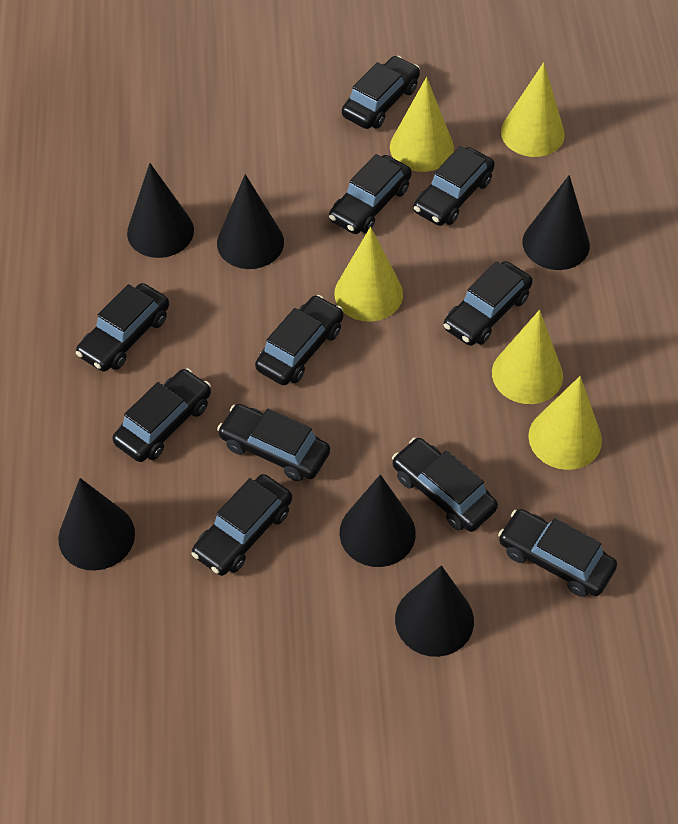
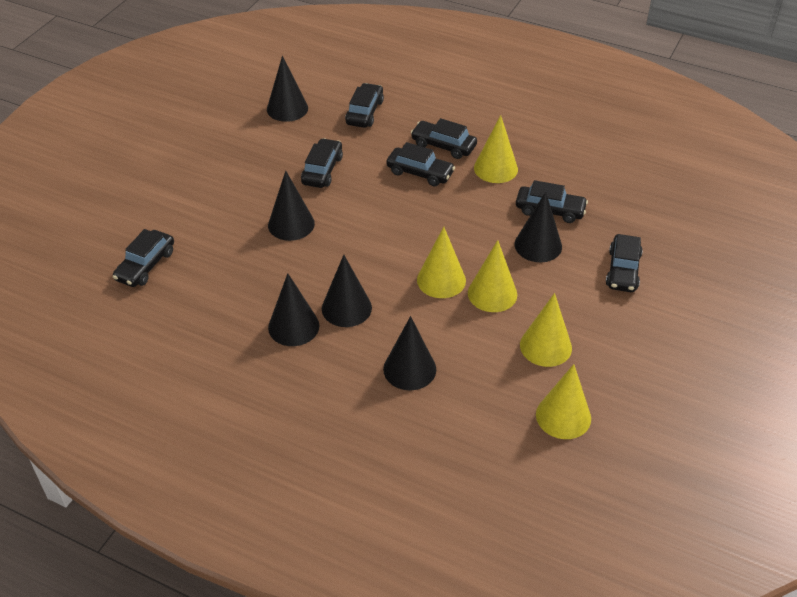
black car: [76,283,169,372] [112,368,211,462] [191,474,292,576] [217,404,330,481] [255,295,343,385] [329,154,412,234] [342,56,420,129] [392,437,498,532] [413,146,495,226] [443,261,533,346] [498,509,617,597] = 11 -> [113,229,174,287] [301,138,343,188] [345,83,384,128] [386,142,455,186] [411,118,477,159] [516,180,588,223] [606,234,643,292] = 7

